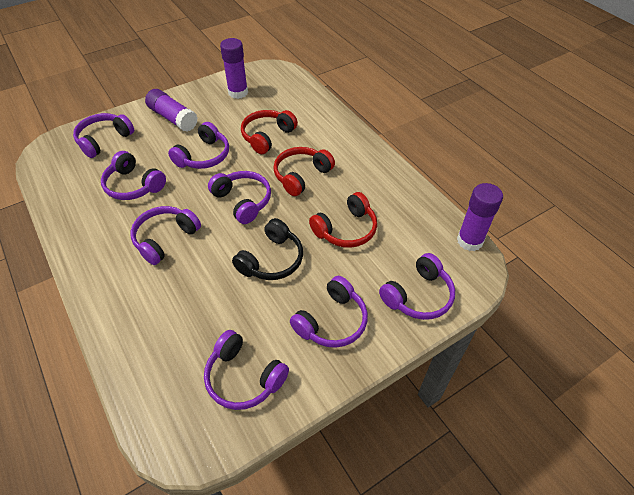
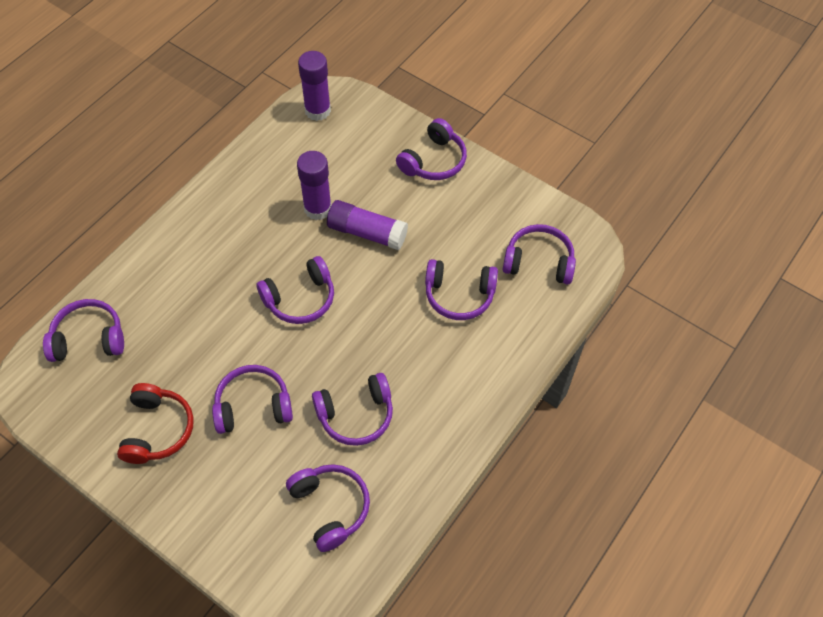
black headphones: [232,218,303,280] = 1 -> none = 0
red headphones: [241,110,298,154] [274,147,335,196] [309,192,377,248] = 3 -> [117,383,194,464] = 1

